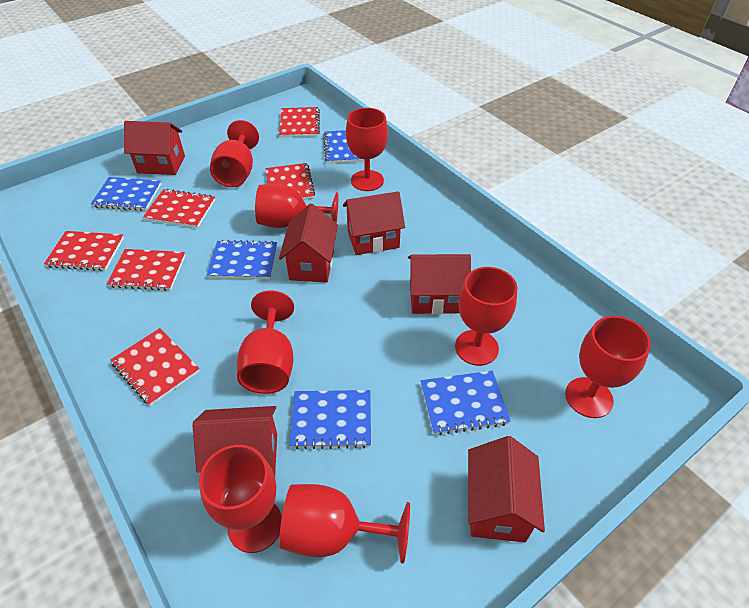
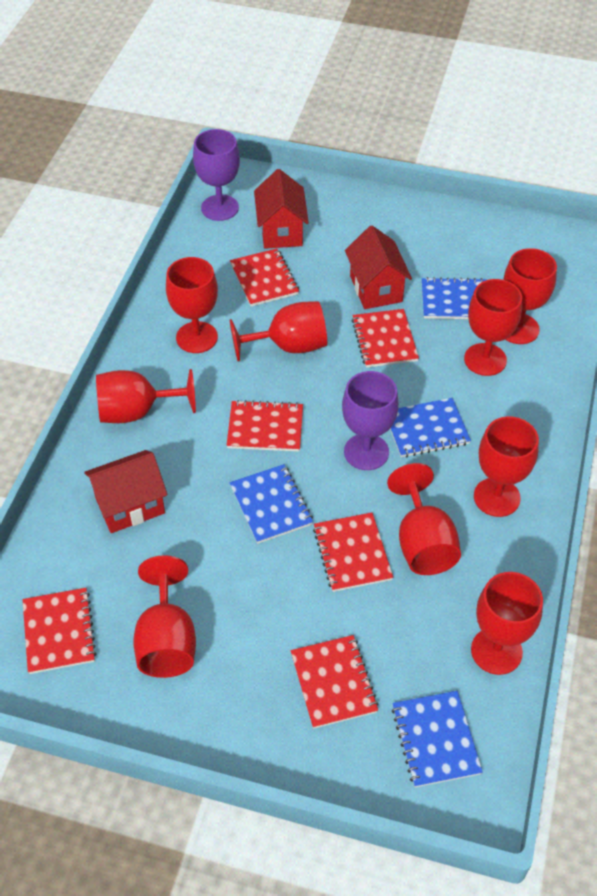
blue notebook: [91,177,161,211] [207,240,277,279] [290,390,371,449] [323,130,365,163] [421,371,511,435] = 5 -> [230,464,313,544] [390,398,471,457] [392,691,483,787] [422,277,487,319] = 4
purple goblet: none = 0 -> [193,129,240,221] [342,371,399,470] = 2
red goblet: [199,445,282,553] [210,120,259,187] [237,290,294,394] [255,184,338,228] [279,484,410,564] [346,108,388,191] [455,267,517,366] [565,316,651,418] = 8 -> [96,369,196,423] [133,555,196,678] [166,257,218,353] [230,301,327,361] [387,463,461,575] [464,279,522,376] [471,572,543,675] [474,416,539,517] [503,248,557,344] = 9
red house: [124,121,185,175] [192,406,277,476] [279,204,338,283] [343,191,405,255] [408,254,471,314] [468,436,545,542] = 6 -> [84,450,167,533] [254,169,309,249] [345,226,412,309] = 3

